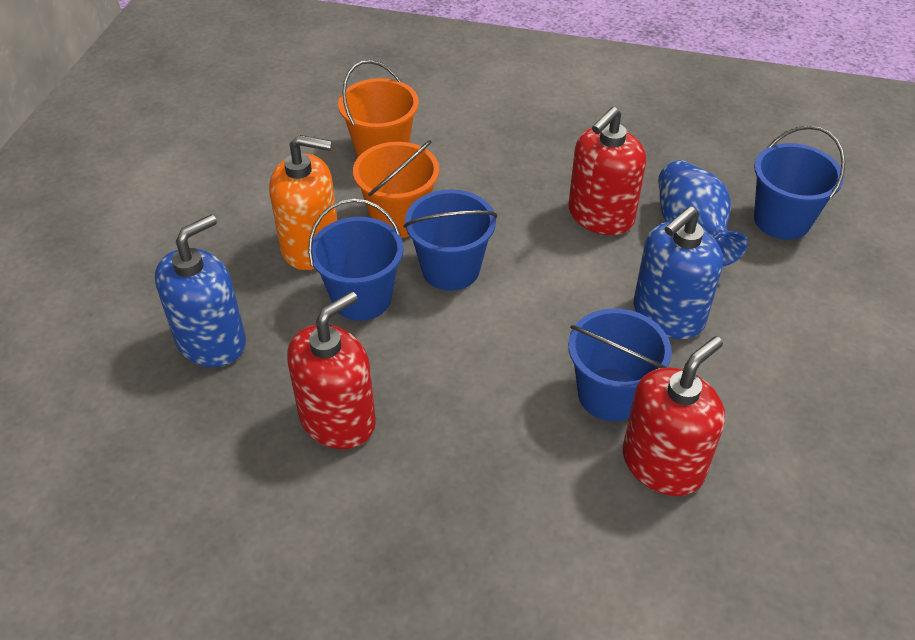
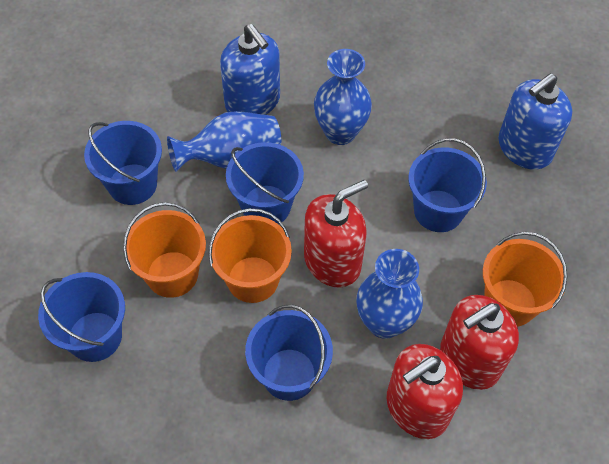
blue bucket: [308,199,404,321] [404,189,497,291] [568,308,672,421] [754,126,845,240] = 4 -> [38,272,125,362] [84,121,162,205] [226,142,304,224] [245,305,333,401] [408,139,487,232] = 5
blue vase: [658,160,748,267] = 1 -> [167,111,281,172] [314,49,372,145] [357,249,423,339] = 3
orange bucket: [338,60,419,157] [353,140,439,238] = 2 -> [123,202,206,298] [208,208,292,303] [483,232,567,327] = 3
orange soap dispenser: [269,135,337,270] = 1 -> none = 0

